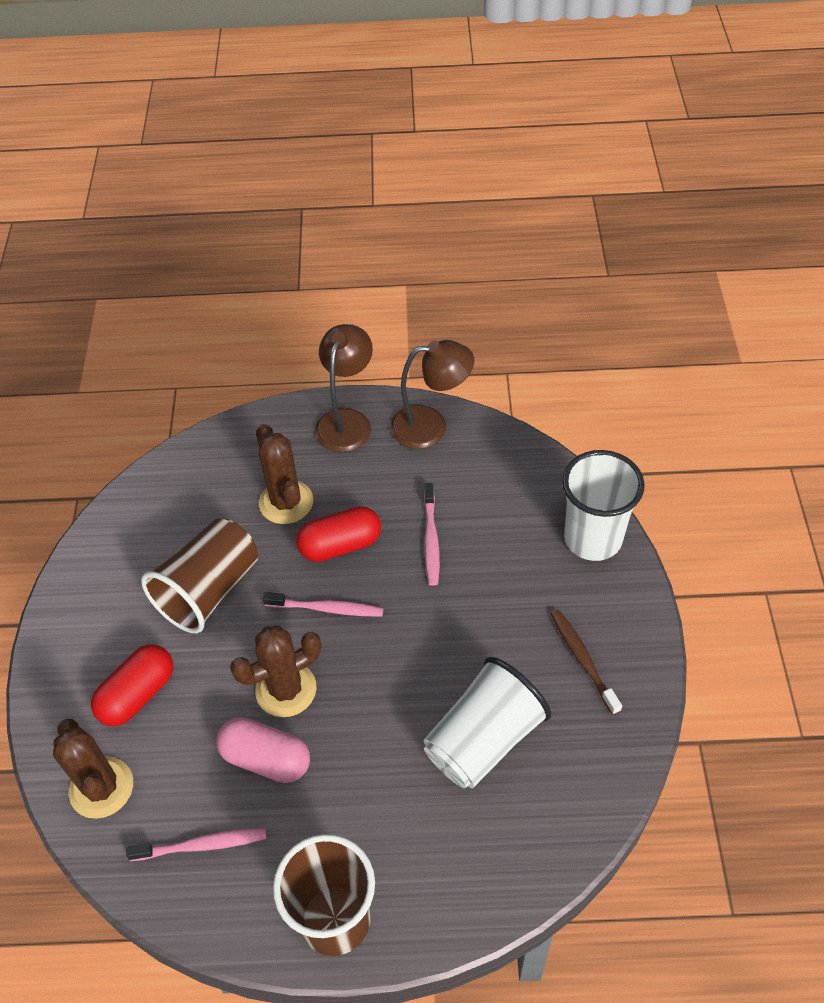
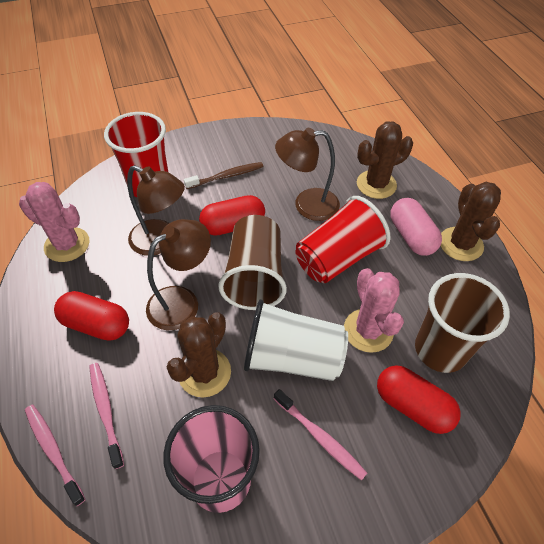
brown lamp: [315,324,373,452] [390,340,474,449] = 2 -> [127,165,185,256] [146,219,211,330] [275,128,340,221] = 3
pink cactus: none = 0 -> [19,182,89,262] [344,268,404,353] = 2
pink cup: none = 0 -> [163,405,260,513] = 1
red capsule: [91,645,173,726] [296,506,381,562] = 2 -> [54,291,129,341] [199,195,265,236] [377,365,461,434] = 3
red cup: none = 0 -> [104,112,169,197] [295,196,390,283] = 2
white cup: [424,657,551,788] [562,450,645,561] = 2 -> [244,299,348,381] = 1

